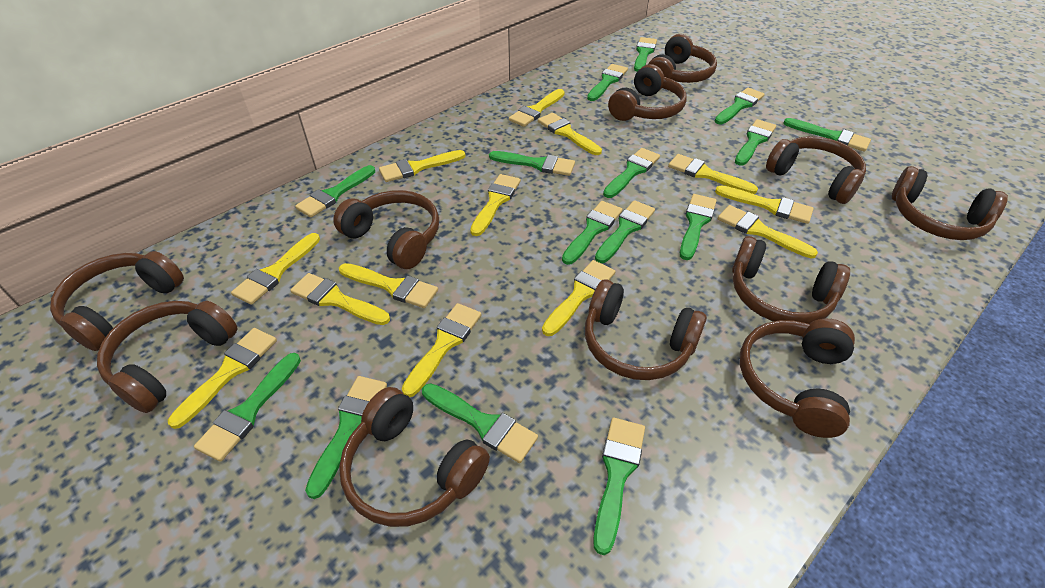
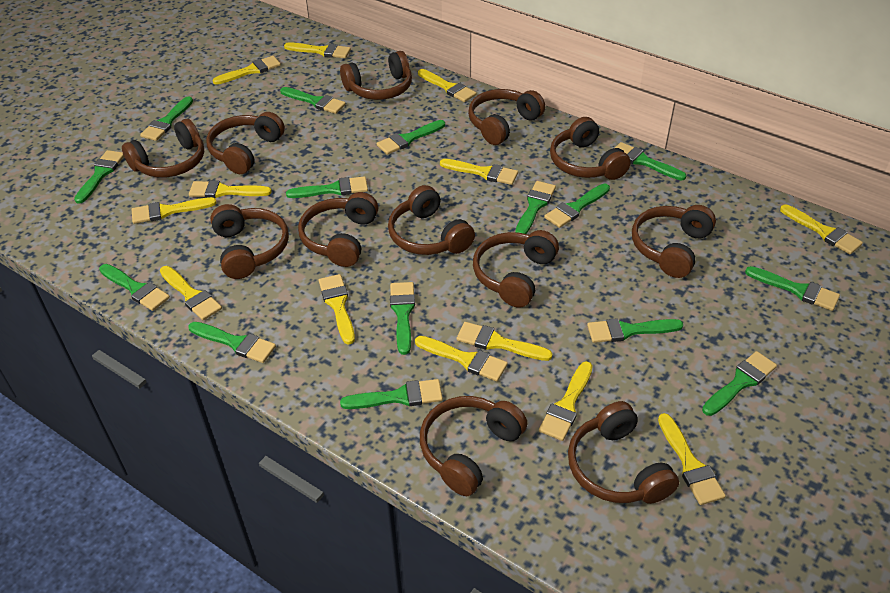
brown headphones: [50,251,184,351] [97,301,238,413] [333,190,439,269] [339,387,490,527] [585,279,707,380] [608,64,687,121] [648,34,717,83] [732,236,850,324] [739,319,855,438] [766,136,866,204] [892,166,1008,240] = 11 -> [122,119,204,178] [206,112,285,174] [210,204,289,279] [298,192,378,267] [340,51,412,100] [388,185,475,255] [420,396,528,496] [468,89,545,145] [473,230,559,308] [550,117,631,180] [568,401,679,504] [632,205,716,278] = 12

